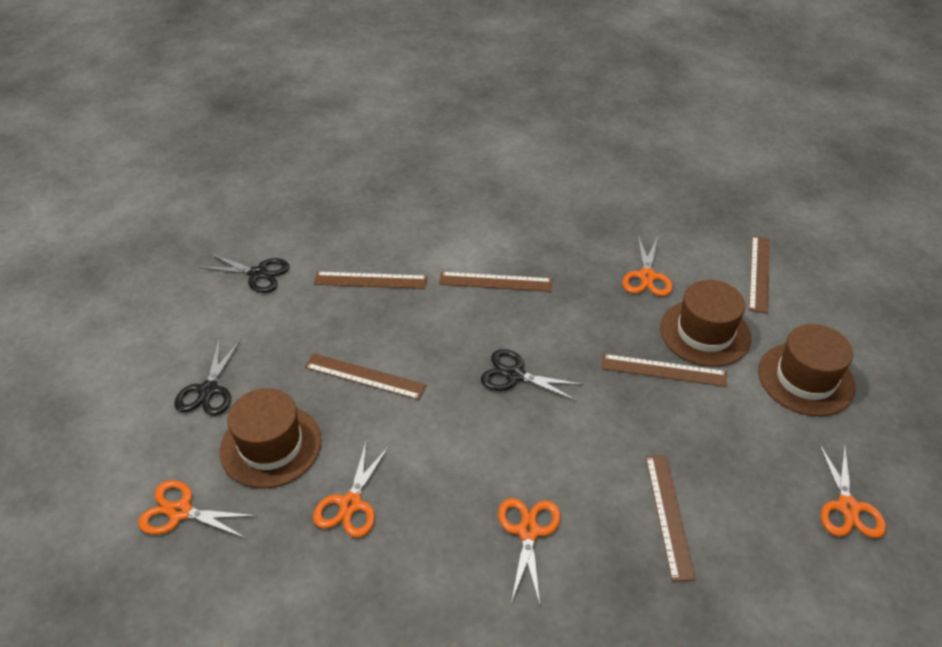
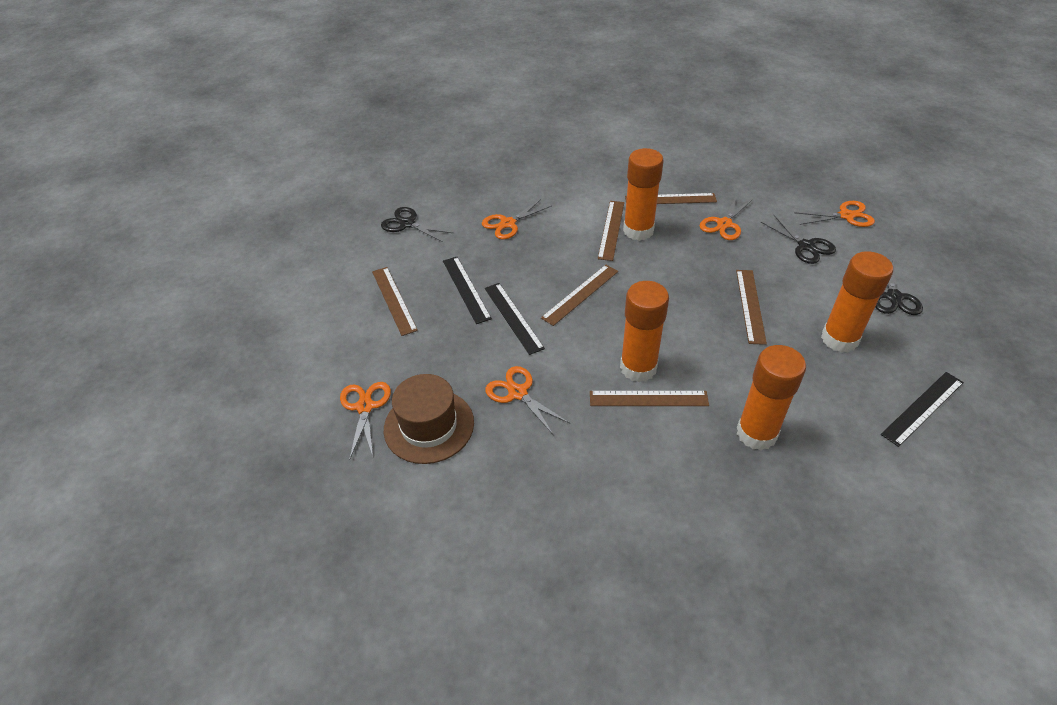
black ruler: none = 0 -> [443,257,492,324] [485,283,545,355] [881,372,964,447] = 3
brown hat: [220,388,322,488] [660,280,751,367] [758,324,856,416] = 3 -> [384,374,474,464] = 1
orange glue stick: none = 0 -> [620,281,669,382] [623,148,664,241] [737,345,806,450] [821,251,893,353] = 4

